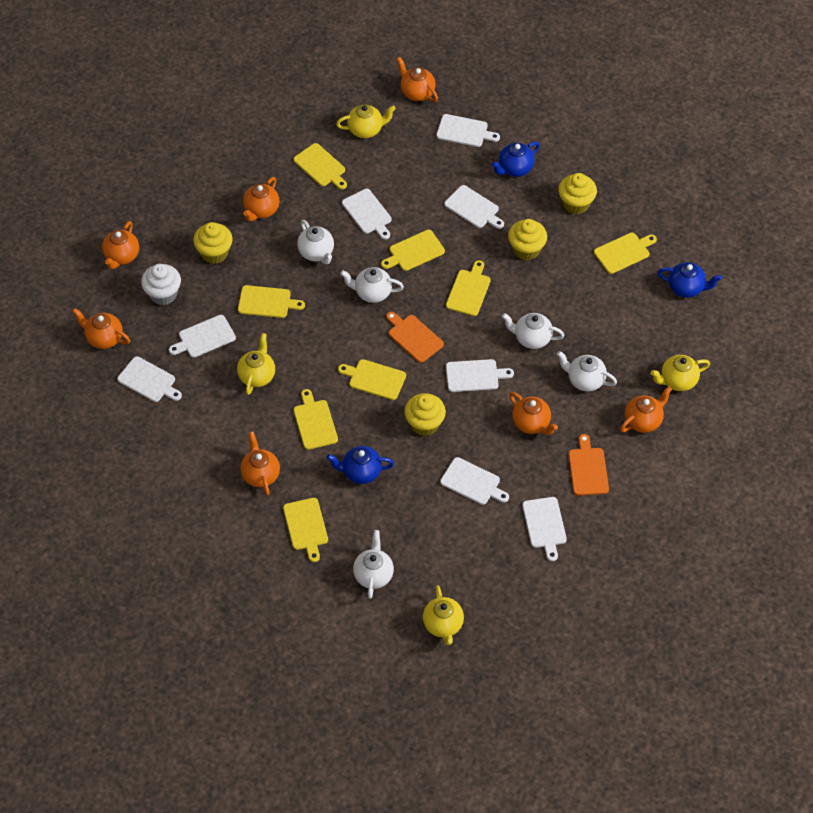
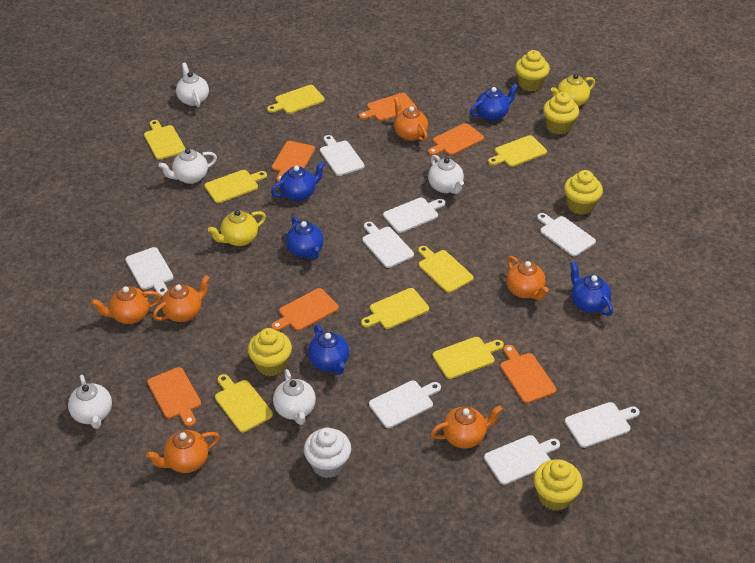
blue teapot: [327,446,394,484] [491,142,540,177] [657,262,722,298] = 3 -> [271,161,325,201] [286,216,324,260] [308,325,349,375] [470,84,518,121] [570,261,613,316] = 5
orange cutting board: [386,312,444,363] [569,434,609,496] = 2 -> [148,367,201,427] [272,141,315,182] [272,288,339,331] [359,93,417,121] [428,123,484,155] [500,345,556,403] = 6
orange teapot: [72,308,130,349] [102,221,139,269] [240,431,280,495] [243,177,280,222] [397,57,438,102] [509,392,558,435] [620,386,672,433] = 7 -> [91,286,161,324] [146,430,220,473] [153,275,210,322] [394,97,428,142] [431,405,503,448] [506,256,549,300] = 6
yellow cupcake: [193,222,233,264] [404,393,446,436] [508,219,547,261] [558,173,597,214] = 4 -> [248,328,292,376] [515,50,550,91] [533,460,583,511] [543,92,579,134] [564,170,603,215] = 5
yellow teapot: [237,333,275,395] [336,104,396,138] [423,585,464,645] [650,355,710,391] = 4 -> [208,210,266,246] [551,74,595,107] = 2

